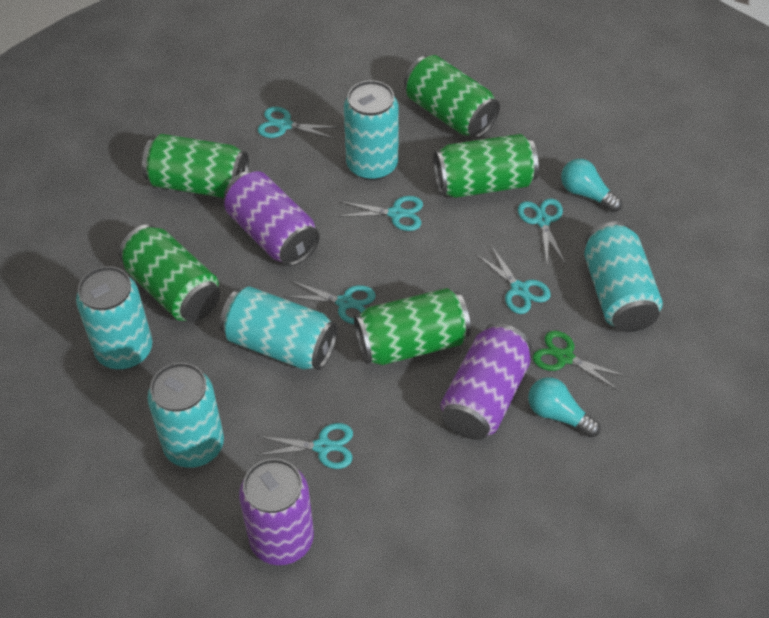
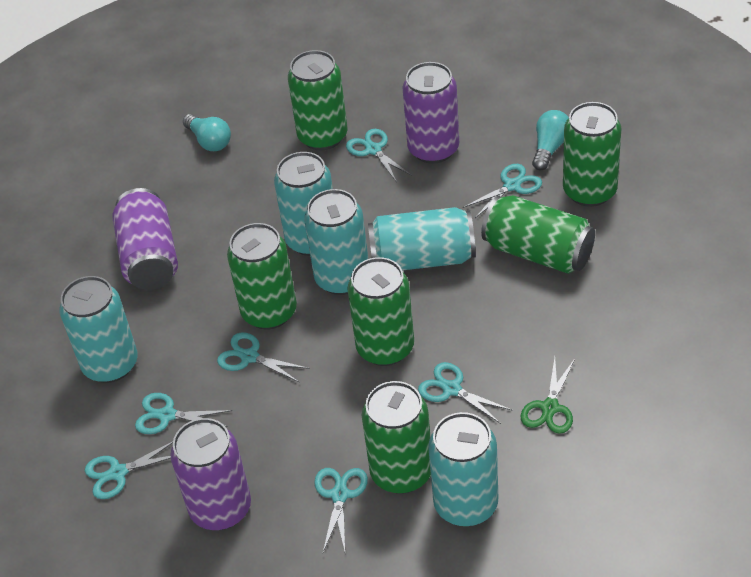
green can: [119,224,220,322] [142,134,249,198] [354,288,471,365] [404,55,500,138] [433,134,539,198] = 5 -> [227,223,297,329] [288,50,348,150] [348,257,414,366] [362,381,431,494] [481,195,595,274] [563,102,621,207] = 6
turquoise scissors: [256,423,353,469] [258,107,340,139] [284,281,376,324] [338,196,423,231] [476,245,551,314] [518,198,566,265] = 6 -> [85,441,173,499] [135,393,232,434] [217,332,309,383] [314,468,368,552] [346,129,412,182] [418,362,513,424] [463,164,542,218] = 7

